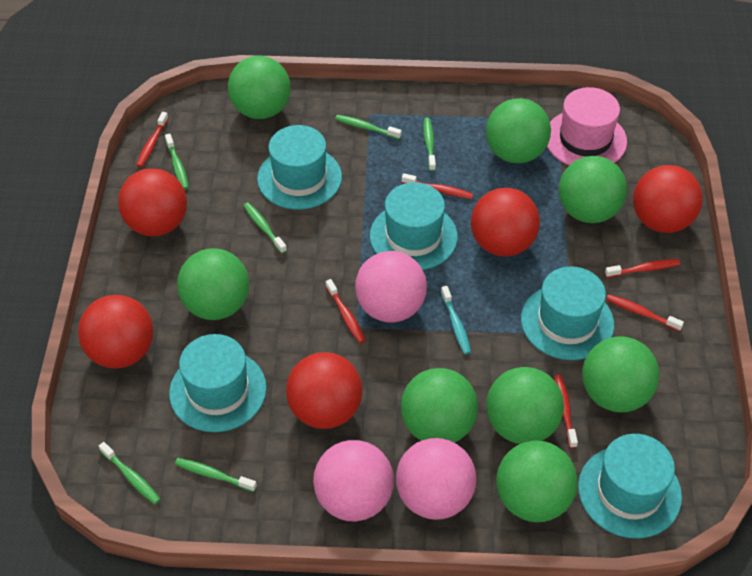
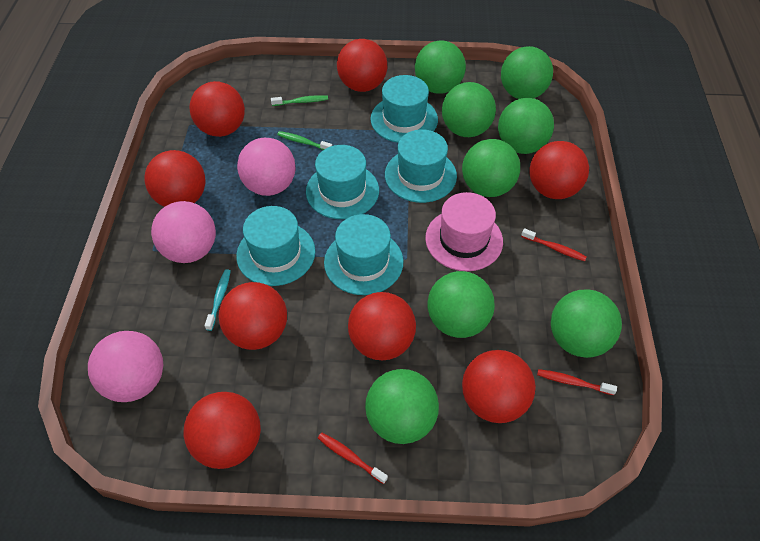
green toothbrush: [99,442,160,504] [165,134,189,190] [175,458,257,492] [243,202,287,254] [335,115,402,139] [423,118,436,171] = 6 -> [271,95,328,106] [277,131,332,150] = 2
red ball: [78,295,153,369] [118,168,187,236] [286,352,362,429] [471,188,540,257] [633,165,703,233] = 5 -> [144,150,205,207] [184,392,261,469] [190,81,245,137] [219,282,287,350] [337,39,387,92] [348,292,416,360] [462,350,536,423] [529,141,589,199] = 8
red toothbrush: [136,112,169,167] [326,279,366,343] [402,173,473,199] [554,375,578,448] [605,259,680,278] [606,294,684,331] = 6 -> [318,433,388,484] [521,228,587,261] [537,369,617,395] = 3

